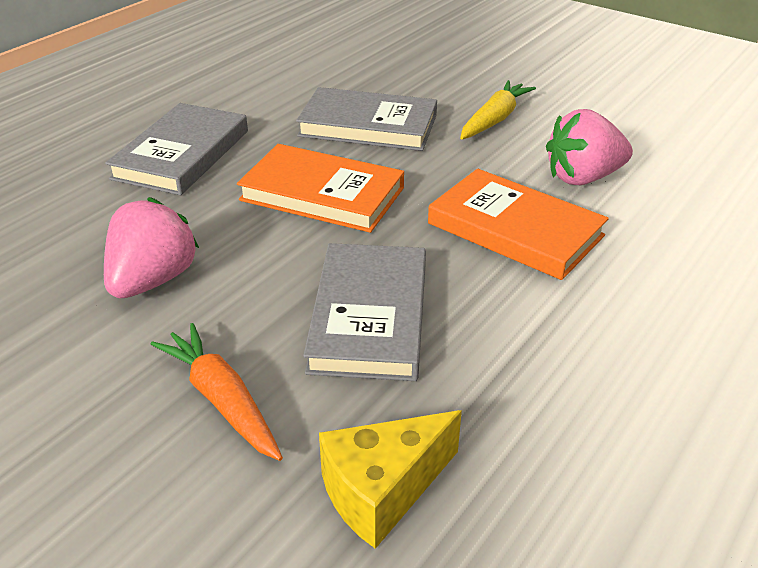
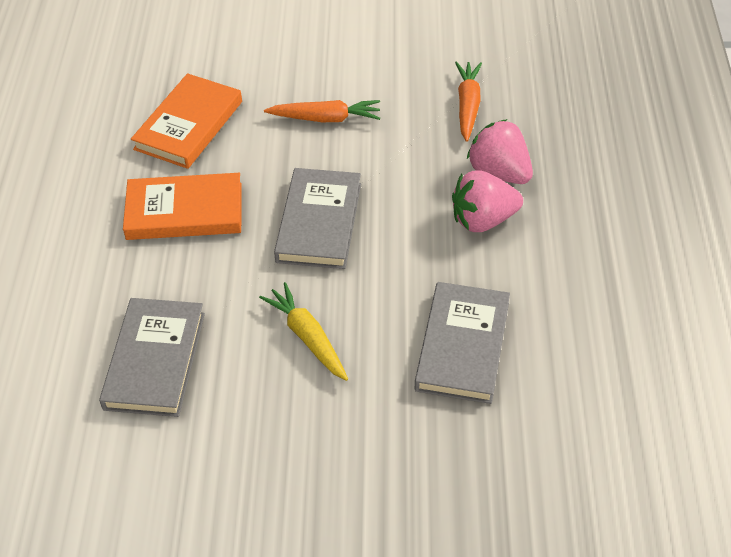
orange carrot: [150,323,283,461] = 1 -> [264,100,380,122] [455,62,482,142] = 2
yellow cheese: [319,410,462,549] = 1 -> none = 0

